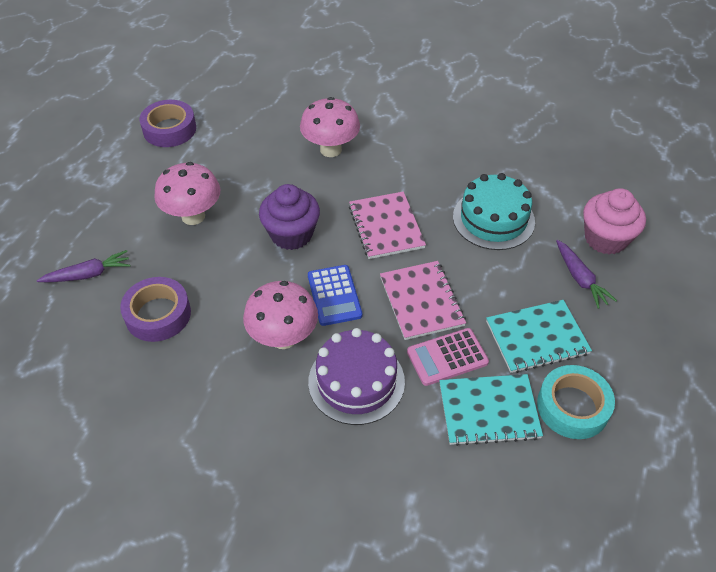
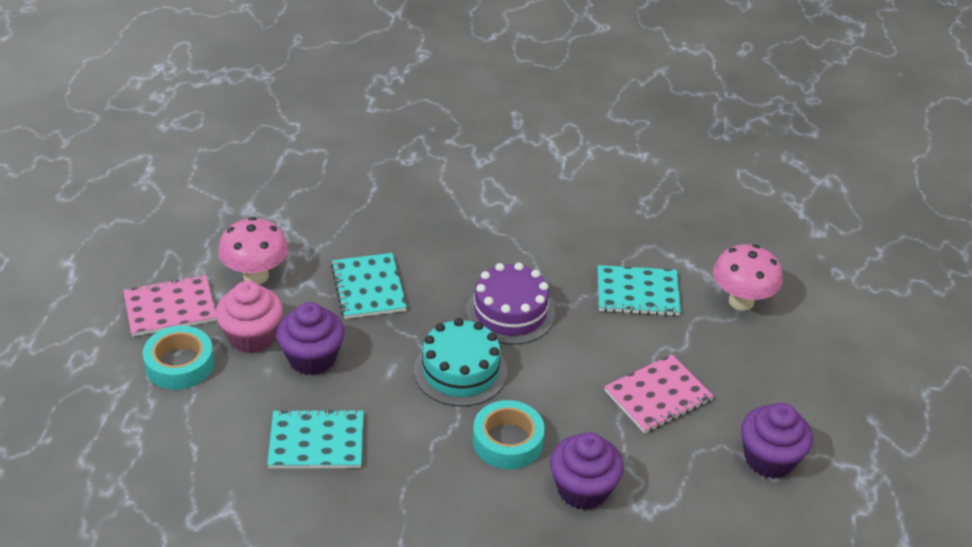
blue calculator: [308,265,362,326] = 1 -> none = 0
pink calculator: [407,328,489,386] = 1 -> none = 0
pink mushroom: [154,162,220,225] [243,281,318,349] [300,97,360,157] = 3 -> [218,217,288,284] [713,244,782,311] = 2
purple carrot: [37,250,131,282] [556,240,617,308] = 2 -> none = 0
purple cupcake: [259,184,320,250] = 1 -> [277,302,345,375] [550,432,624,510] [741,403,813,479] = 3
purple tape: [120,277,191,342] [140,100,196,147] = 2 -> none = 0
turquoise notebook: [439,374,543,446] [486,300,592,373] = 2 -> [267,409,364,468] [331,253,407,319] [598,265,681,316] = 3
turquoise tape: [537,365,615,439] = 1 -> [143,326,214,390] [473,400,545,469] = 2

